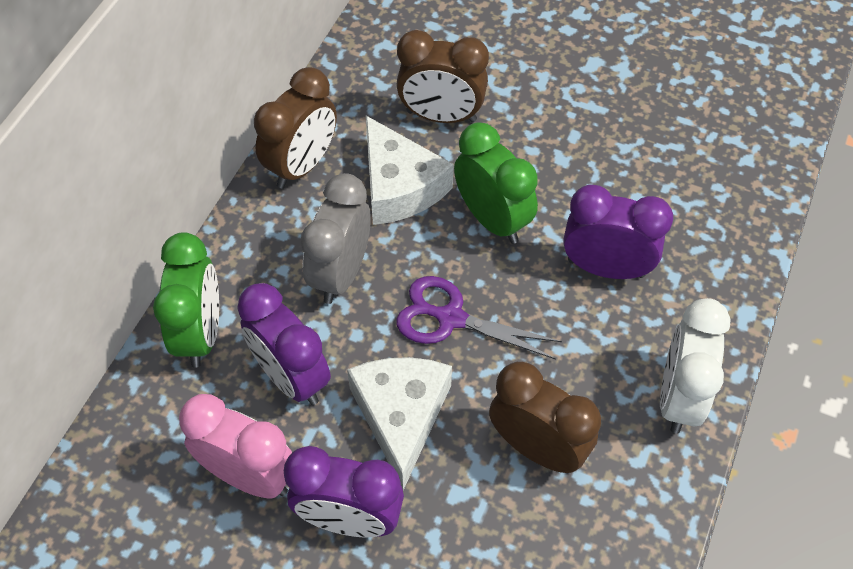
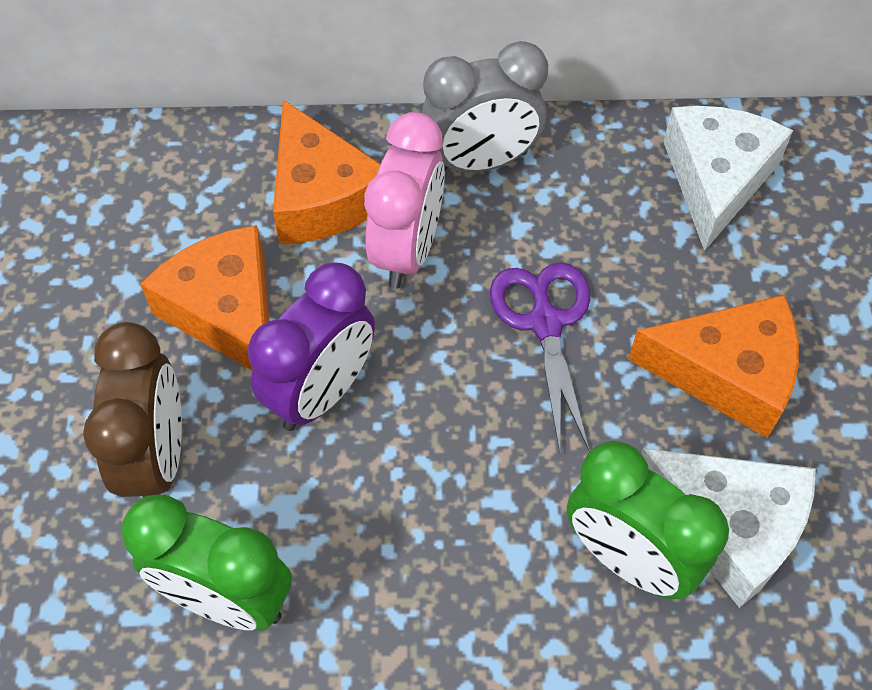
brown clock: [254,67,337,188] [396,30,489,123] [489,362,601,473] = 3 -> [83,322,182,498] = 1
orange cheese: none = 0 -> [140,225,269,371] [273,100,380,244] [629,295,799,438] = 3
purple clock: [237,283,331,405] [284,446,404,538] [563,185,673,279] = 3 -> [248,263,375,431] = 1
white clock: [660,298,731,434] = 1 -> none = 0

